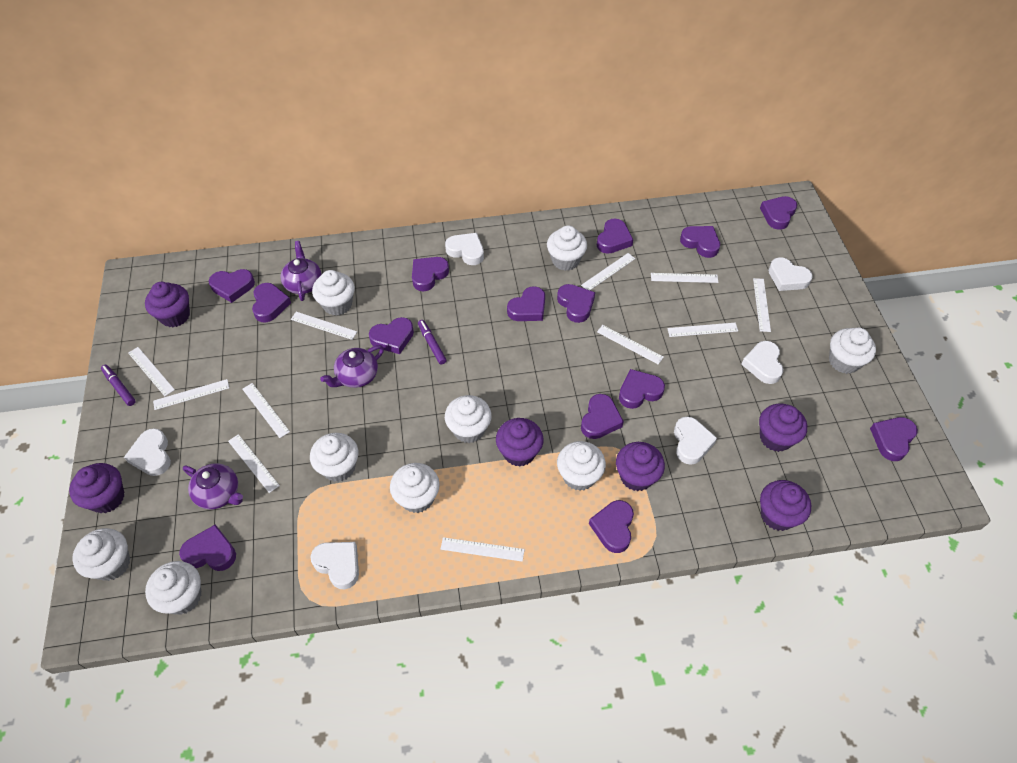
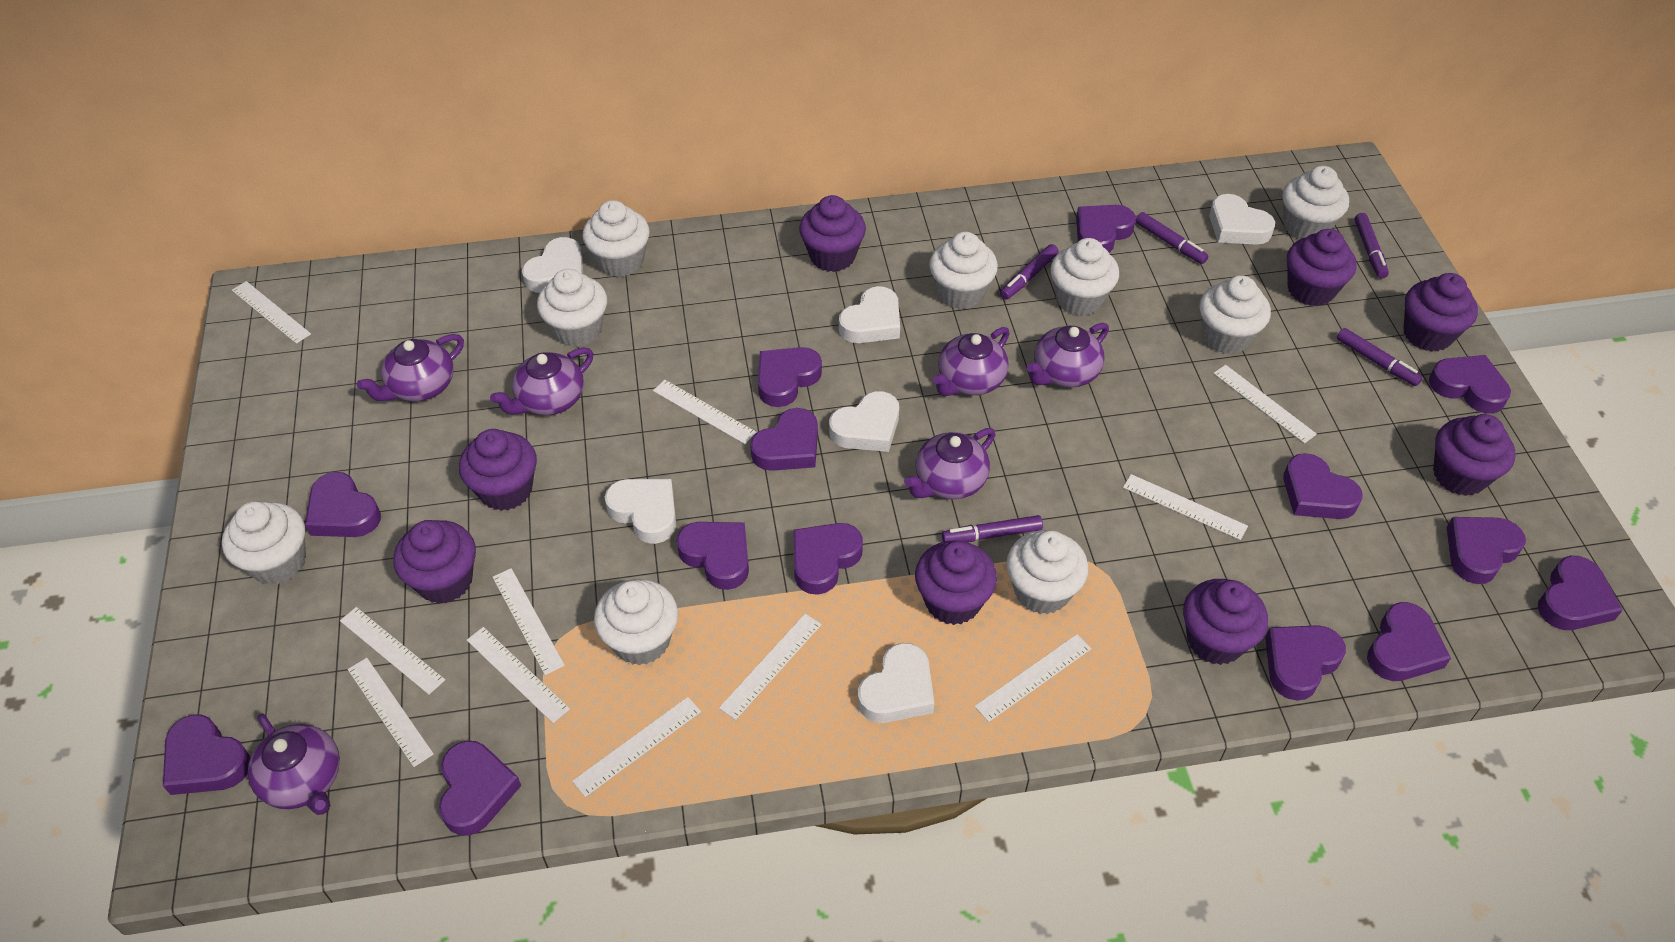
purple cupcake: [69,463,124,513] [145,282,190,327] [496,418,544,467] [616,442,665,491] [759,404,807,452] [760,480,811,531] = 6 -> [394,520,476,604] [459,429,537,511] [799,195,866,272] [915,541,997,625] [1183,579,1268,665] [1287,229,1357,306] [1404,273,1478,352] [1433,414,1515,496] = 8
purple marker: [101,365,136,406] [418,320,447,365] = 2 -> [942,515,1043,542] [1000,244,1059,300] [1135,212,1208,264] [1337,328,1423,386] [1354,213,1389,279] = 5
purple teapot: [183,463,243,510] [280,241,322,301] [320,345,384,388] = 3 -> [248,714,340,815] [357,334,464,401] [490,348,594,415] [904,428,995,499] [933,327,1010,396] [1026,323,1109,388] = 6

